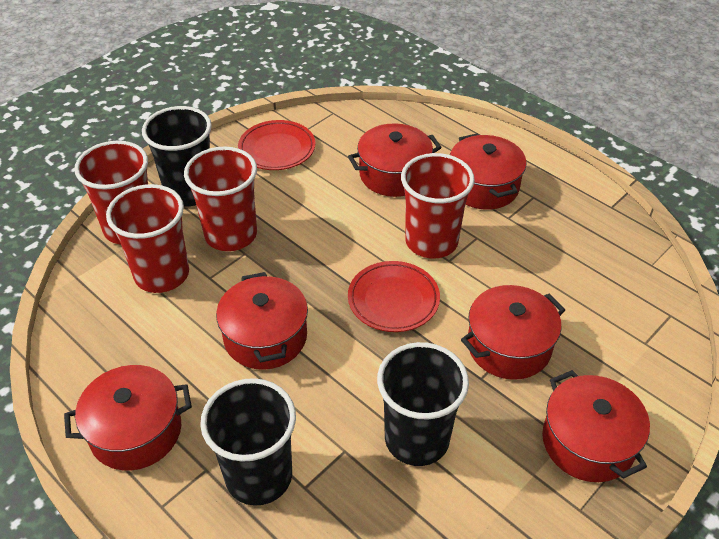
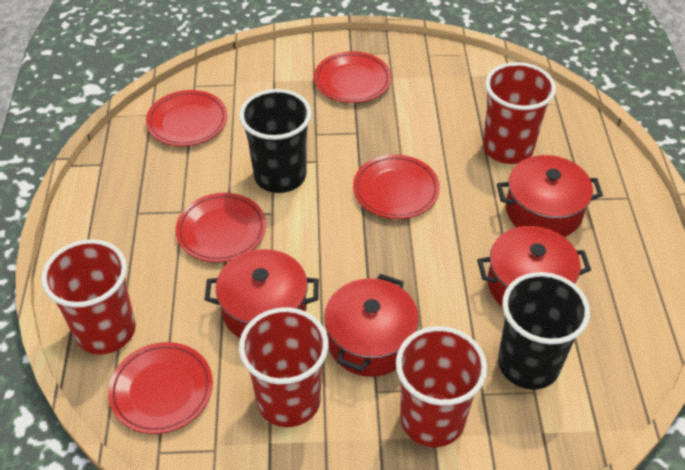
black cup: [142,106,212,206] [200,378,296,506] [377,342,469,466] = 3 -> [239,89,312,193] [498,272,590,390] = 2
red plate: [238,120,315,170] [348,261,440,332] = 2 -> [108,342,213,434] [146,90,227,146] [176,193,266,263] [314,51,391,103] [353,155,440,219] = 5
red pot: [64,365,192,471] [216,272,308,370] [348,123,442,197] [450,133,526,210] [461,285,565,380] [542,370,650,482] = 6 -> [205,249,319,338] [324,274,419,377] [477,226,591,307] [497,155,603,237] = 4

